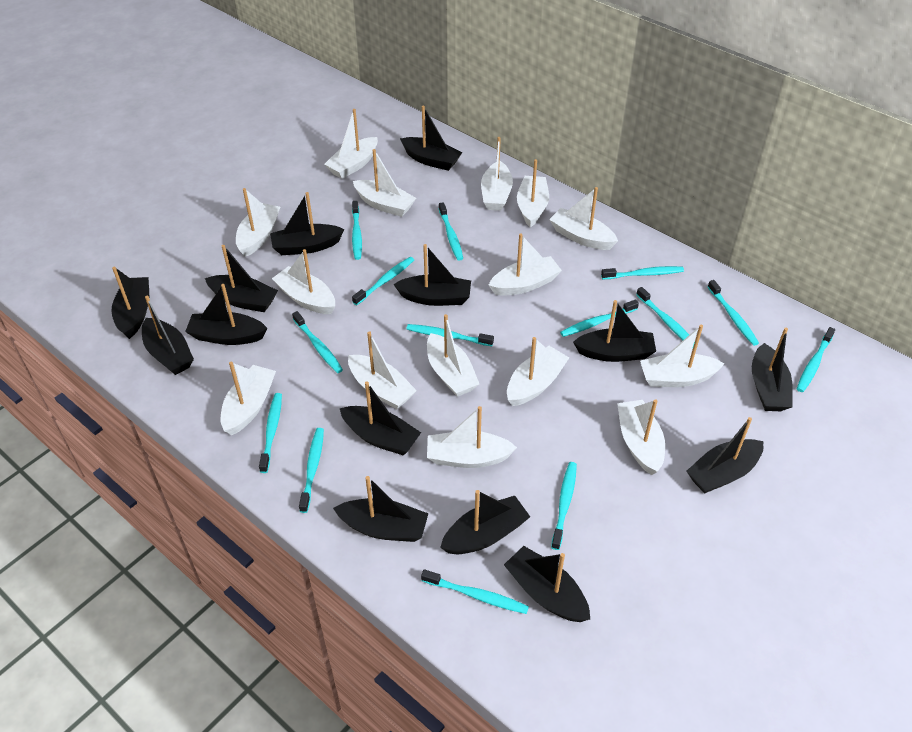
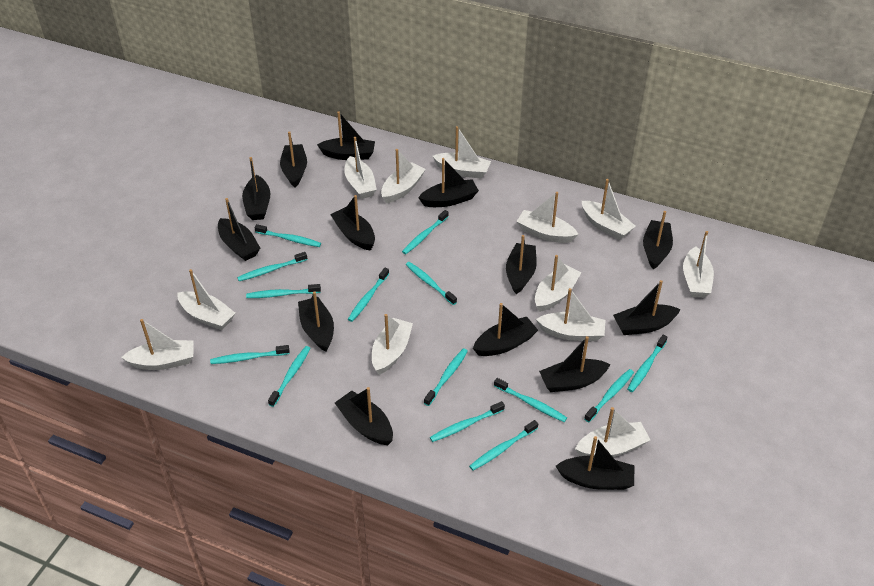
white boat: [221,361,276,435] [236,188,280,257] [272,249,335,314] [324,109,378,179] [348,331,417,409] [353,149,416,217] [427,314,479,397] [427,406,517,468] [481,137,513,211] [489,234,562,296] [507,337,569,406] [517,159,549,227] [549,187,618,250] [617,399,665,475] [640,325,725,387] = 15 -> [121,319,193,370] [177,269,235,330] [344,137,377,199] [372,314,413,375] [381,149,426,203] [433,126,491,179] [516,192,579,243] [535,255,581,312] [536,288,606,341] [575,407,650,457] [582,179,636,240] [683,231,714,298] = 12

